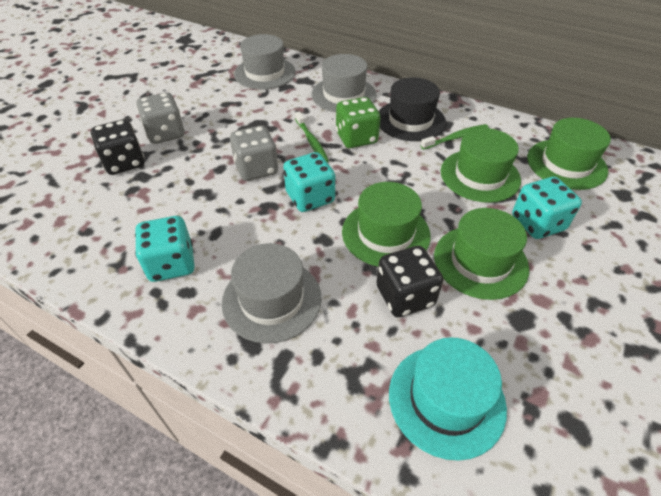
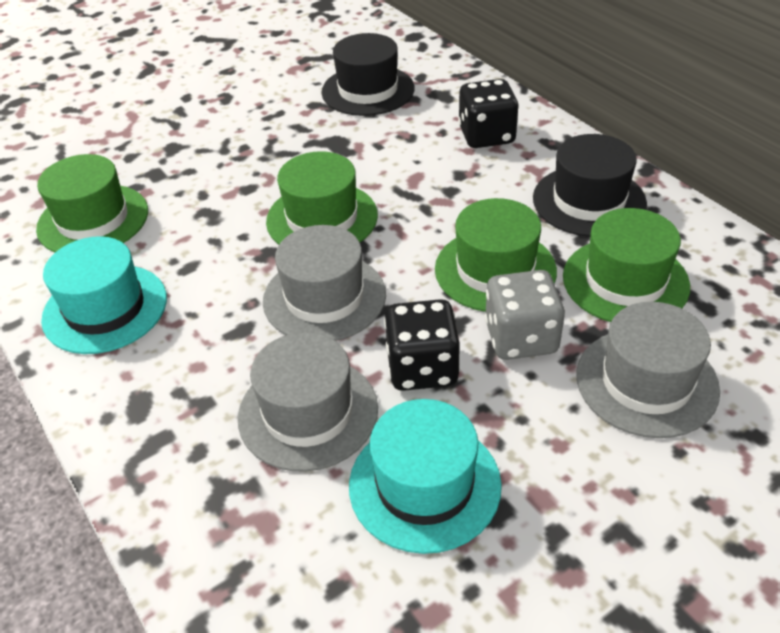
black hat: [379,77,446,141] = 1 -> [321,33,415,116] [533,134,647,237] = 2
green dice: [336,97,381,148] = 1 -> none = 0
green toothbrush: [295,111,329,163] [421,124,489,150] = 2 -> none = 0
grey dice: [137,92,185,144] [230,125,278,181] = 2 -> [485,270,565,360] = 1
turquoise dice: [135,216,195,282] [283,152,335,212] [512,177,582,239] = 3 -> none = 0
turquoise hat: [389,337,507,461] = 1 -> [41,236,167,354] [349,399,502,554] = 2

